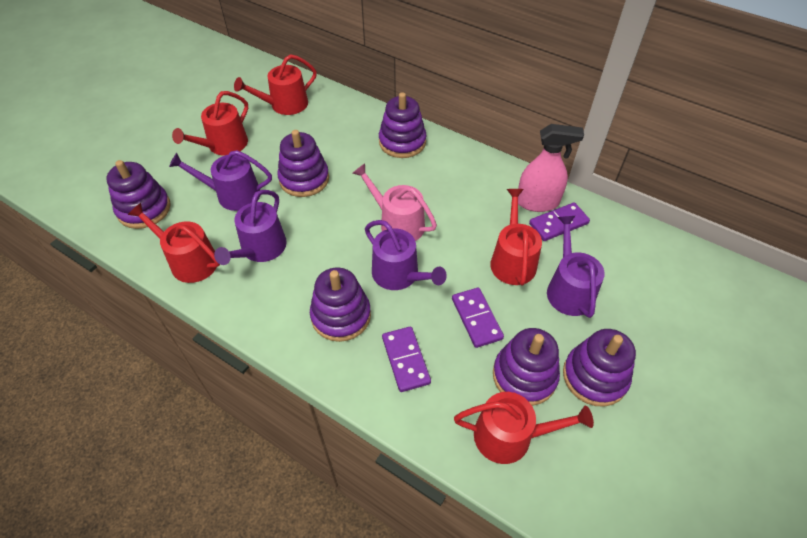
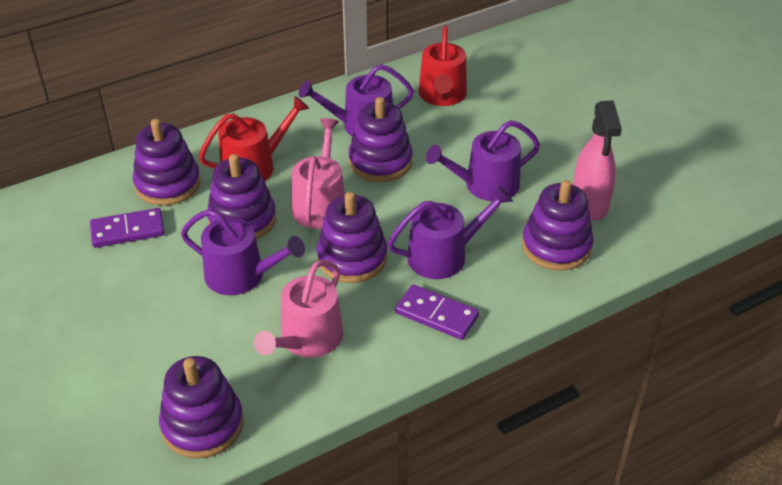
pink watering can: [352,163,437,241] = 1 -> [254,260,343,358] [292,118,345,229] = 2
purple domino: [382,327,431,392] [452,288,504,348] [529,202,590,241] = 3 -> [90,208,165,248] [395,284,479,340] = 2
red watering can: [128,203,220,283] [172,91,248,156] [234,54,317,115] [454,392,594,464] [490,189,542,285] = 5 -> [199,96,309,181] [418,26,467,106] = 2

